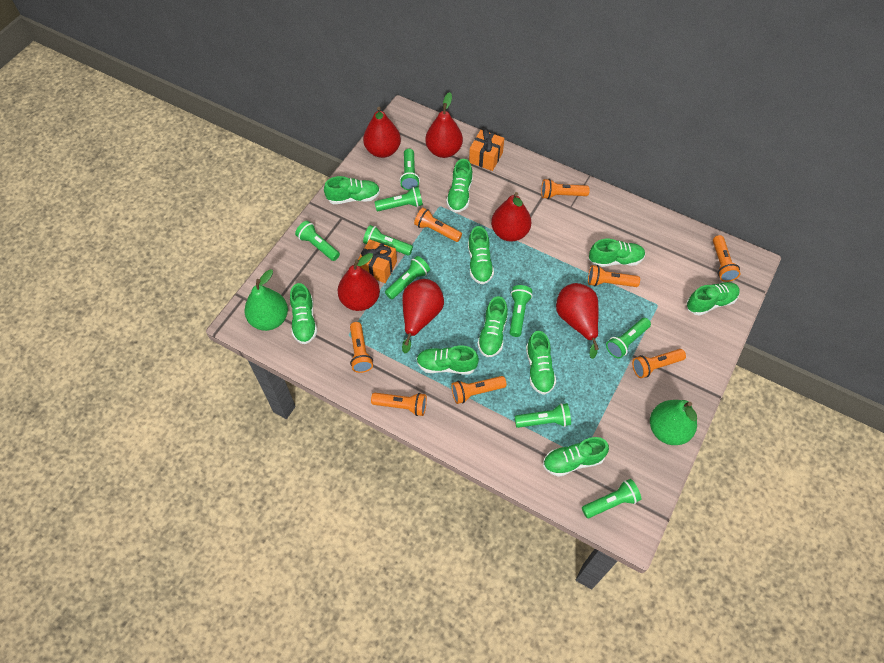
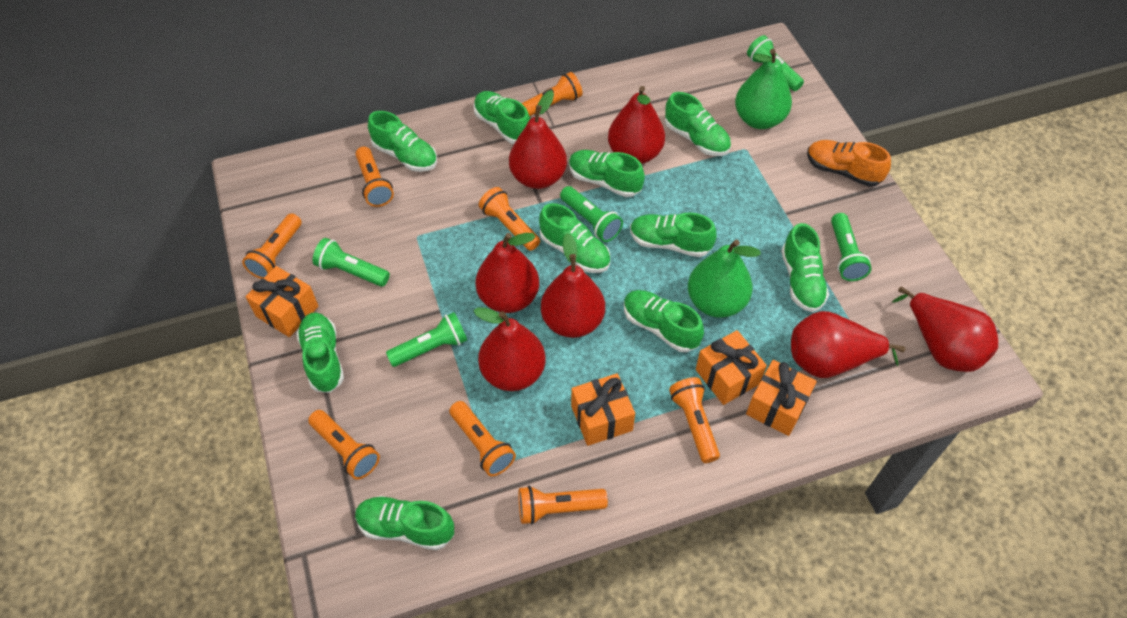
green flashlight: [295,221,340,261] [363,225,413,256] [375,187,423,211] [385,256,430,299] [400,149,420,190] [510,285,533,337] [515,403,571,428] [582,479,641,518] [606,318,651,359] = 9 -> [312,238,390,287] [386,312,467,367] [560,186,623,242] [747,35,804,91] [831,213,872,281] = 5
orange gift: [358,239,397,283] [469,129,504,171] = 2 -> [246,266,319,337] [571,373,635,446] [696,330,767,405] [746,360,817,436] = 4
orange shoe: none = 0 -> [807,140,891,187] = 1
red pear: [338,253,380,311] [363,107,401,158] [402,279,444,353] [425,92,463,158] [491,192,531,242] [556,283,599,359] = 6 -> [474,308,545,391] [475,233,539,313] [509,90,567,189] [541,233,605,338] [608,86,665,164] [791,311,905,378] [892,286,998,372] = 7

